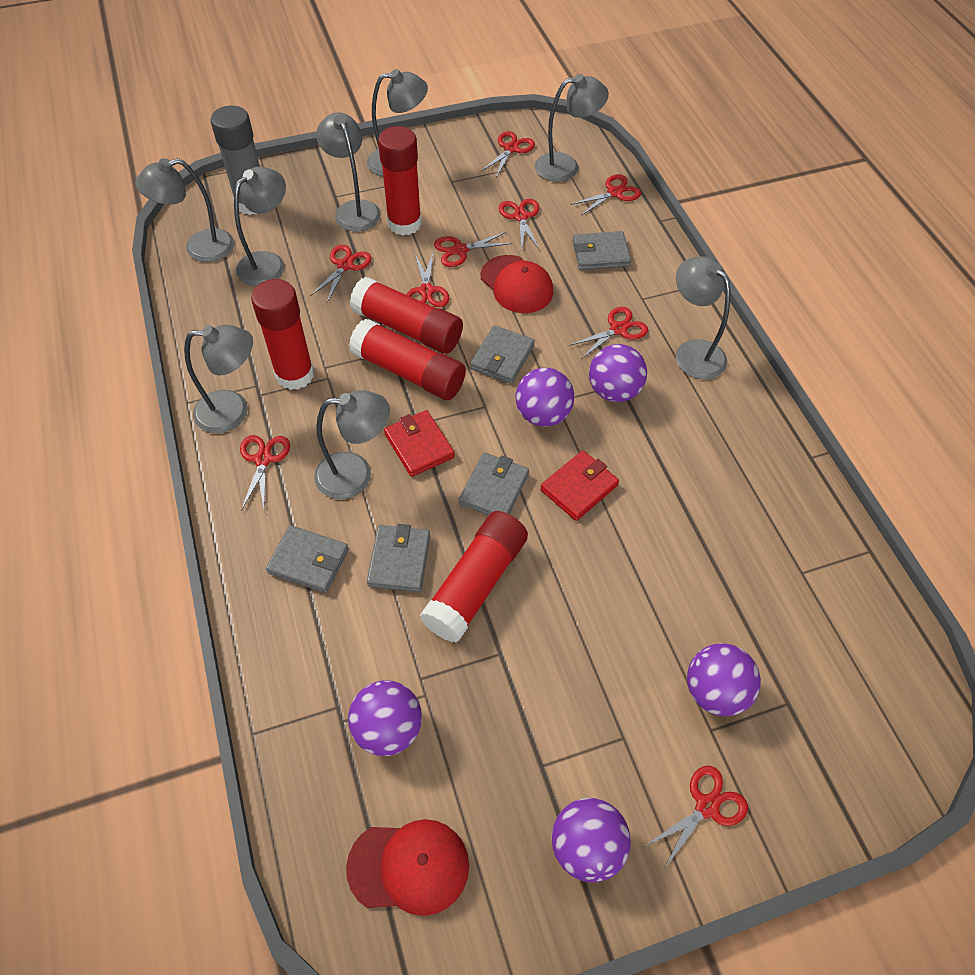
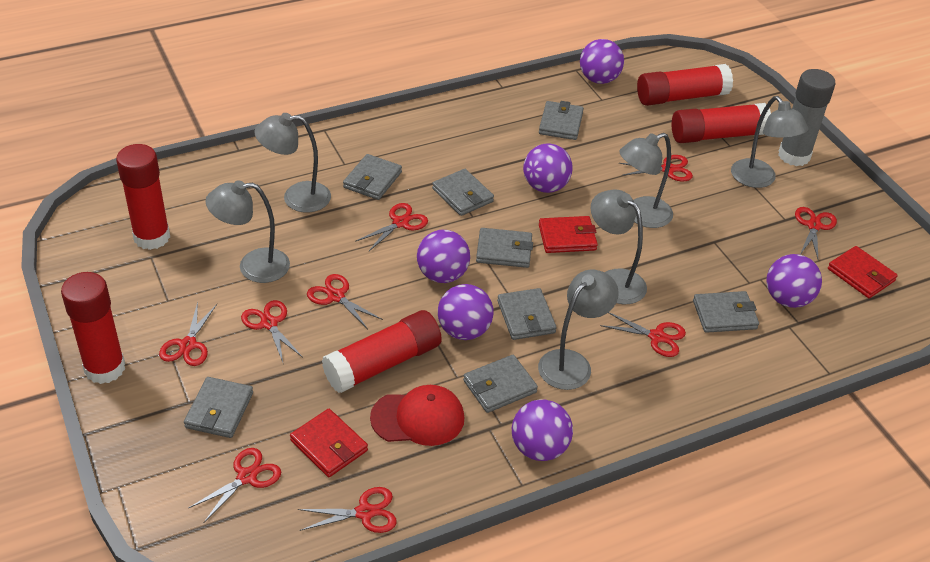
grey lamp: [135,158,234,262] [184,325,253,433] [234,167,286,286] [314,390,390,499] [316,112,381,232] [367,69,428,176] [535,74,609,182] [676,256,730,379] = 8 -> [205,180,290,283] [255,113,331,213] [538,269,619,390] [591,189,647,304] [619,133,673,228] [731,96,808,188] = 6
grey wallet: [266,525,349,593] [367,524,430,592] [459,452,529,516] [470,325,535,384] [572,231,631,270] = 5 -> [184,377,253,438] [343,154,402,200] [432,169,494,216] [463,355,538,413] [476,228,533,268] [497,288,557,340] [539,101,584,140] [693,291,759,333] = 8
purple ball: [348,680,422,756] [516,368,574,427] [552,798,631,882] [589,344,647,402] [687,643,761,716] = 5 -> [417,230,470,283] [438,284,493,340] [512,400,573,461] [523,143,573,193] [580,39,624,84] [766,254,822,308] = 6
red cap: [346,819,469,916] [481,255,553,313] = 2 -> [370,385,464,446] = 1
red wallet: [384,410,455,477] [540,450,619,521] = 2 -> [290,409,368,477] [539,216,598,253] [828,246,898,298] = 3

